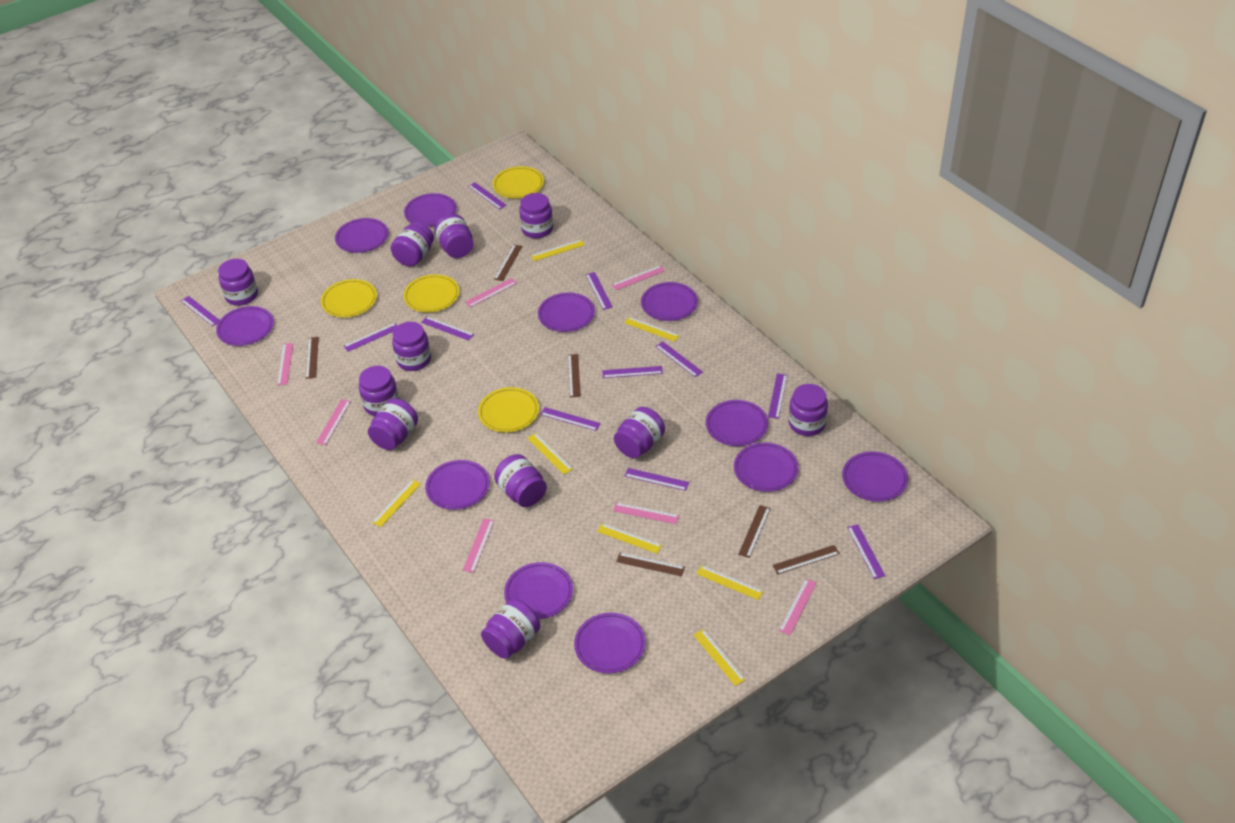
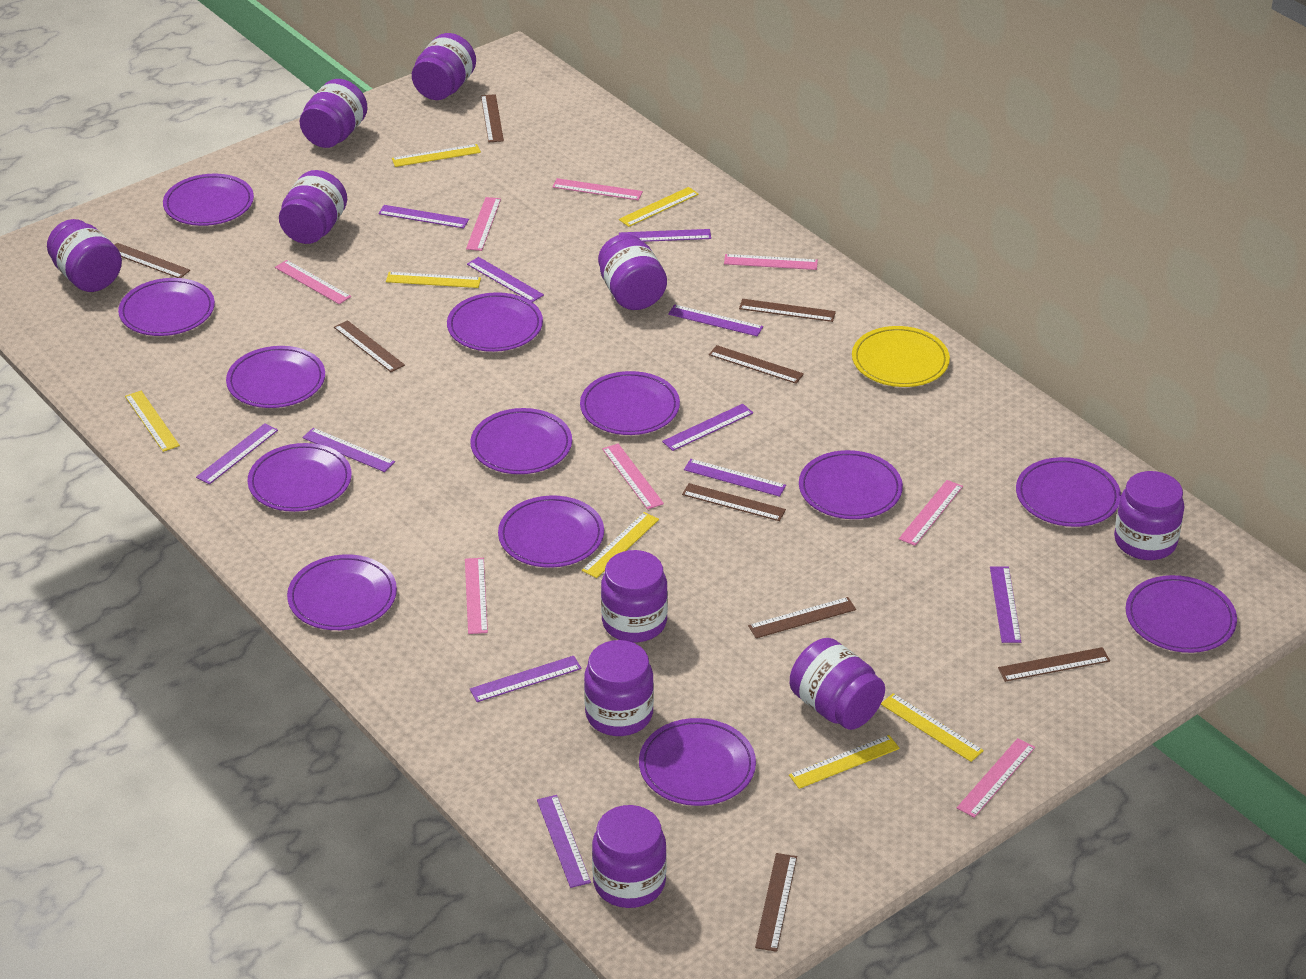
brown ruler: [306,337,319,379] [494,245,522,281] [568,354,581,398] [616,553,685,576] [738,505,771,558] [772,545,840,574] = 6 -> [115,243,190,278] [334,320,405,372] [481,94,504,142] [682,483,786,521] [709,345,804,384] [739,299,836,322] [748,597,856,638] [755,853,797,952] [998,647,1110,682] = 9
pink ruler: [277,343,293,385] [316,399,351,445] [463,518,494,573] [465,278,517,307] [611,265,665,290] [613,502,679,524] [779,578,817,635] = 7 -> [275,260,351,304] [465,558,488,634] [466,197,501,251] [553,178,643,200] [602,444,664,510] [724,254,818,270] [899,480,963,546] [957,738,1035,818] = 8
purple jar: [218,259,258,306] [359,366,399,416] [368,398,418,450] [391,222,434,267] [392,322,431,371] [434,214,473,258] [481,599,540,659] [494,454,547,507] [519,193,553,238] [614,407,665,458] [789,384,828,436] = 11 -> [47,219,122,292] [279,170,347,244] [300,79,368,148] [412,33,476,100] [584,640,654,736] [592,805,667,908] [598,234,667,310] [601,550,668,642] [790,638,885,730] [1114,471,1184,560] = 10
purple plate: [216,306,274,346] [335,218,389,253] [404,193,457,227] [425,460,490,510] [504,562,573,619] [538,293,595,332] [574,613,646,673] [641,282,698,321] [706,400,768,446] [734,443,798,492] [842,451,908,502] = 11 -> [118,278,215,336] [163,174,254,226] [226,346,325,408] [248,443,352,512] [287,554,397,630] [447,292,543,352] [470,408,572,474] [498,496,604,568] [580,371,680,435] [639,718,756,806] [799,450,903,519] [1016,457,1121,527] [1126,575,1237,653] = 13
yellow plate: [321,279,377,318] [403,274,460,313] [478,387,539,433] [492,166,544,199] = 4 -> [852,326,950,387] = 1

